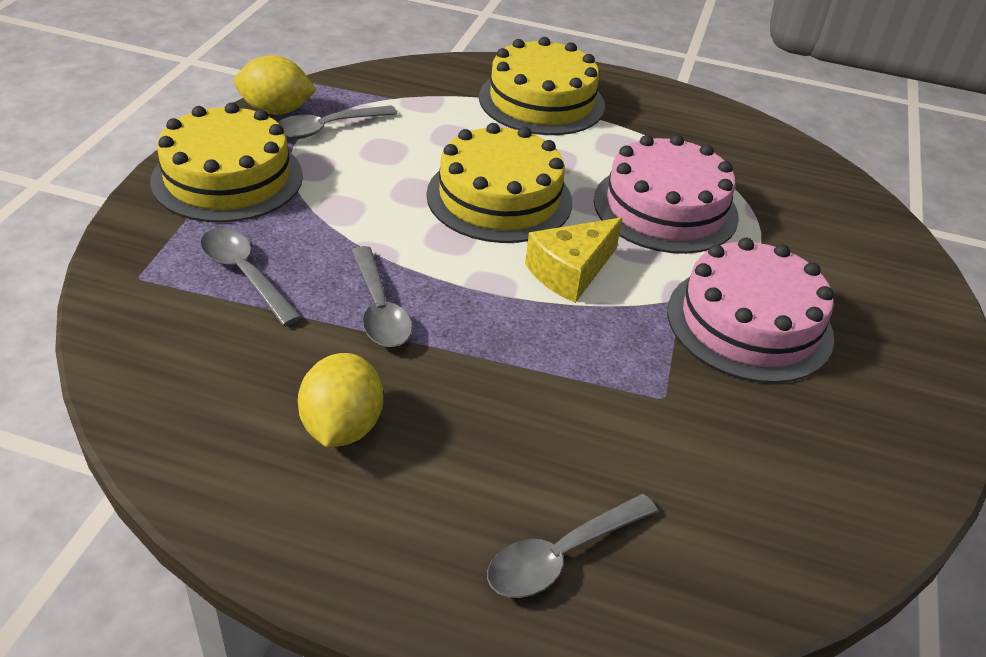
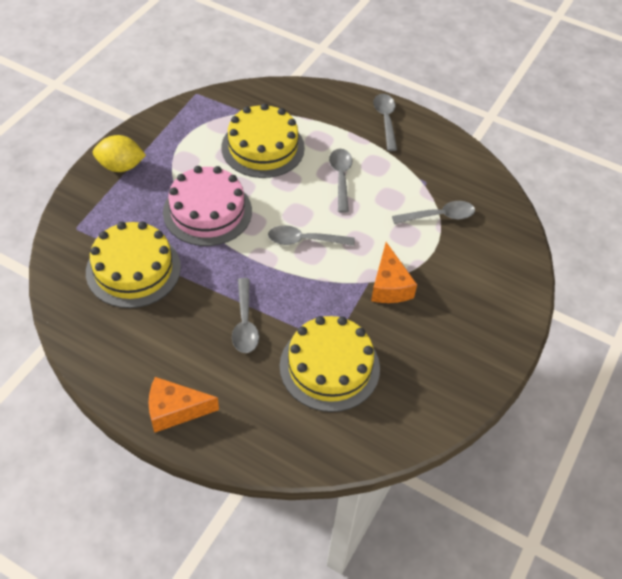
grey spoon: [200,228,301,326] [278,105,398,139] [351,246,412,347] [487,494,658,598] = 4 -> [232,278,259,353] [268,225,355,246] [329,149,353,213] [373,94,397,151] [392,201,475,224] = 5
orange cheese: none = 0 -> [149,377,219,433] [371,242,417,303] = 2
pink cake: [594,135,739,254] [667,238,834,383] = 2 -> [163,166,252,246] = 1
yellow cheese: [525,218,623,303] = 1 -> none = 0
yellow lemon: [234,55,317,115] [298,353,383,447] = 2 -> [93,135,146,172] = 1

